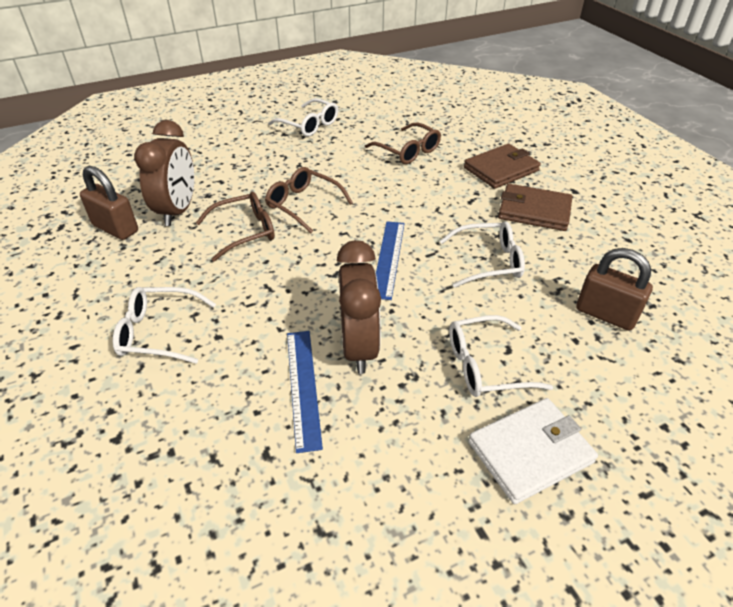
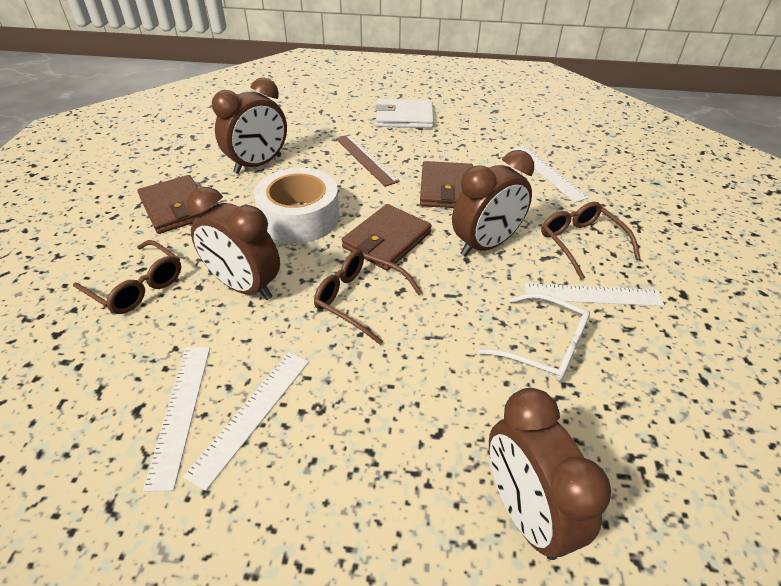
blue ruler: [287,331,323,453] [376,221,405,300] = 2 -> none = 0
brown clock: [134,120,194,226] [337,240,381,374] = 2 -> [187,187,280,300] [212,77,287,174] [452,150,534,257] [489,388,611,560] = 4
brown padlock: [80,166,138,240] [576,248,653,331] = 2 -> none = 0
brown ruler: none = 0 -> [336,135,400,187] = 1
brown wallet: [464,144,541,189] [498,184,572,231] = 2 -> [138,175,210,234] [342,204,432,270] [420,161,473,208] = 3
white glasses: [113,287,216,364] [268,98,338,137] [440,221,525,288] [449,315,553,397] = 4 -> [478,293,590,381] = 1
white ruler: none = 0 -> [143,347,210,492] [183,352,309,491] [511,146,589,202] [524,283,664,306] = 4
white tape: none = 0 -> [254,168,339,243] = 1

